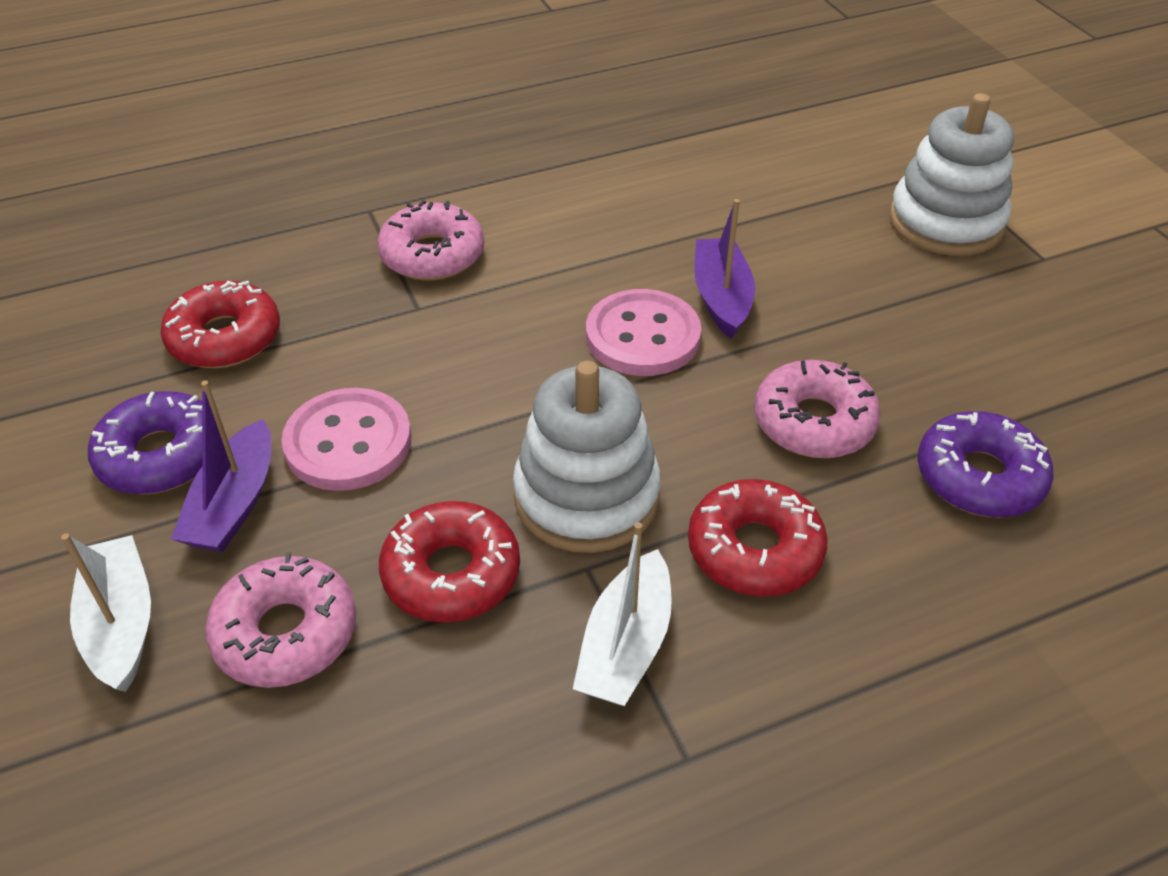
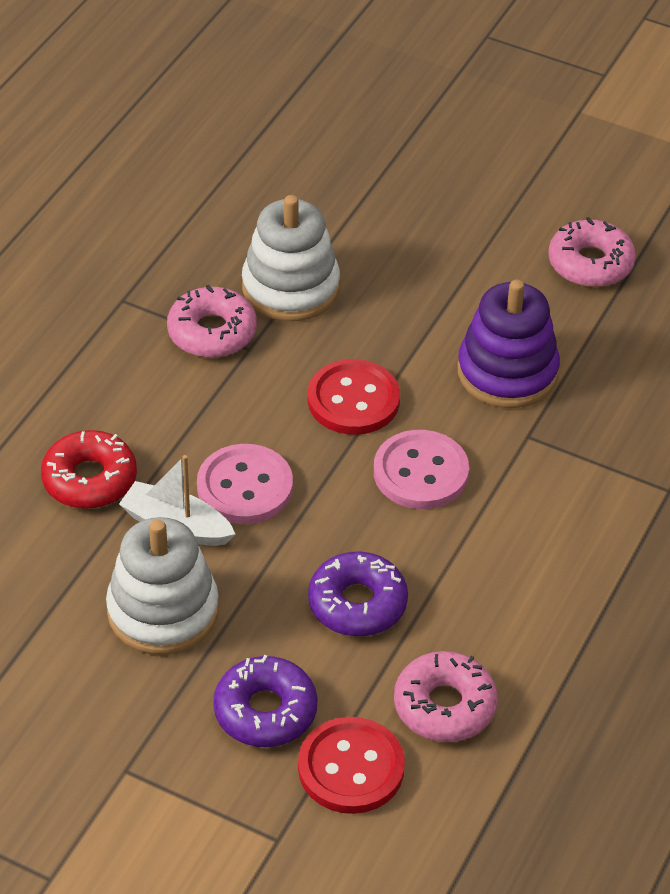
purple boat: [171,380,271,552] [694,199,755,339] = 2 -> none = 0
purple stacking toy: none = 0 -> [458,280,560,408] = 1
red button: none = 0 -> [298,717,405,814] [308,359,400,435] = 2
red donut: [160,281,280,368] [379,501,520,623] [688,479,828,597] = 3 -> [41,430,137,509] = 1
white boat: [61,533,151,692] [573,522,672,706] = 2 -> [119,455,235,546] = 1

